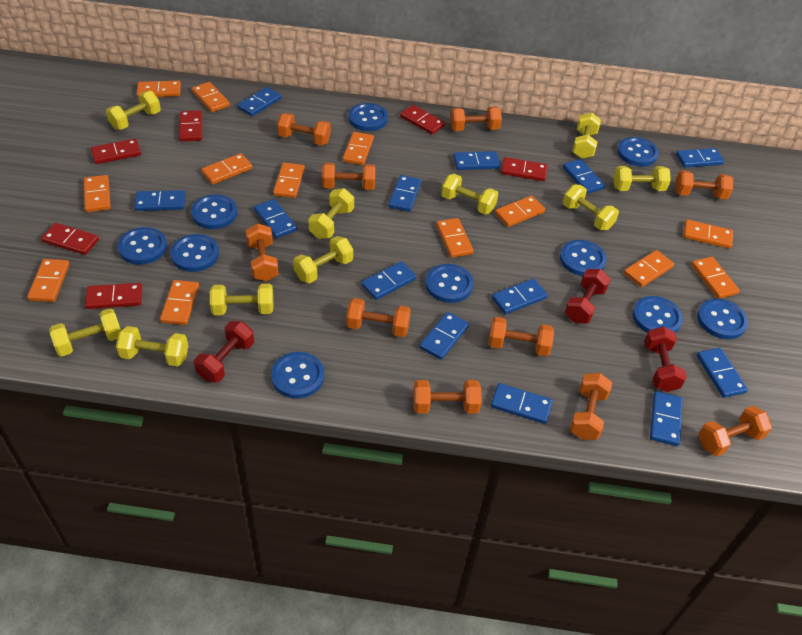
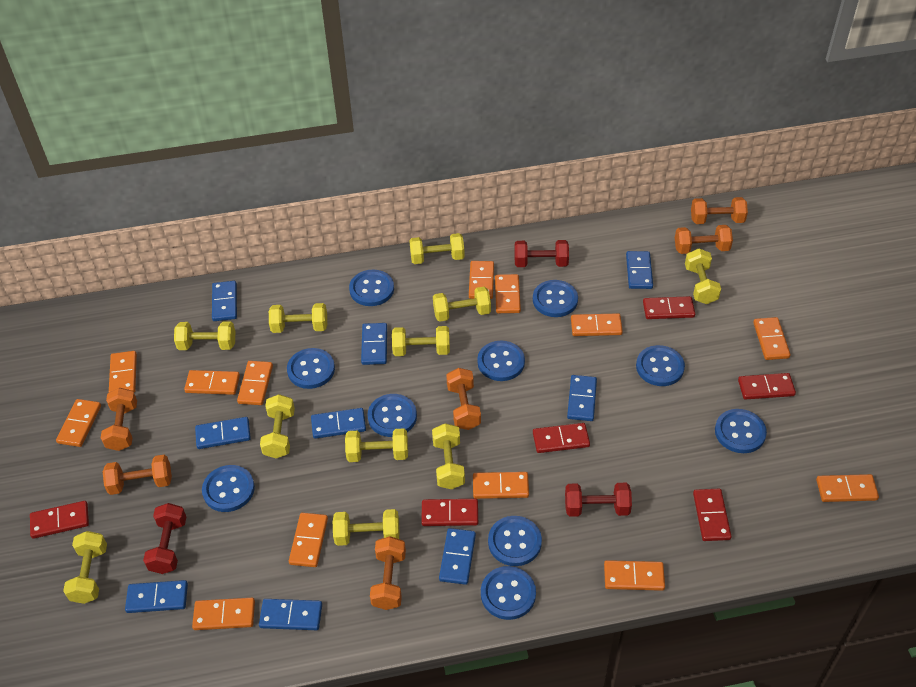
blue domino: [134,190,186,211] [237,87,281,116] [254,199,297,238] [361,261,416,300] [388,175,421,212] [419,312,469,360] [453,151,500,170] [491,383,553,424] [492,279,548,314] [563,159,605,194] [650,391,683,446] [676,148,724,168] [697,348,748,398] = 13 -> [125,580,188,613] [195,417,251,449] [212,281,237,321] [259,599,322,630] [311,408,366,439] [361,323,387,365] [439,528,476,585] [567,375,597,421] [626,251,653,289] = 9
orange dumbbell: [246,223,279,281] [277,113,331,145] [322,163,375,190] [346,298,411,337] [413,380,482,414] [450,106,502,131] [489,317,554,356] [570,373,612,440] [675,170,733,199] [698,406,772,456] = 10 -> [101,388,137,451] [103,455,172,495] [370,536,406,610] [446,368,481,430] [675,225,733,254] [691,197,748,224] = 6
yellow dumbbell: [49,308,121,357] [106,91,161,130] [116,326,188,367] [210,284,273,315] [293,236,353,283] [308,188,354,239] [441,174,498,215] [563,184,619,230] [572,113,601,159] [613,166,671,191] = 10 -> [63,531,107,604] [174,321,235,350] [260,394,295,459] [269,303,327,333] [333,509,399,546] [345,429,408,462] [392,326,450,356] [409,233,465,264] [432,423,465,489] [433,287,491,322] [685,248,721,304] = 11

